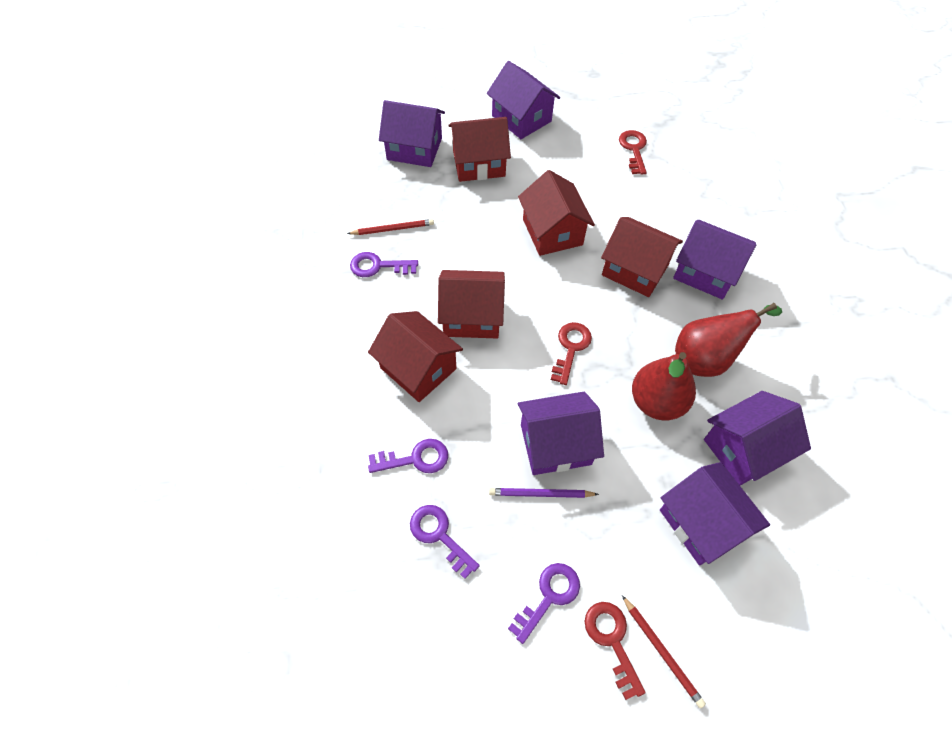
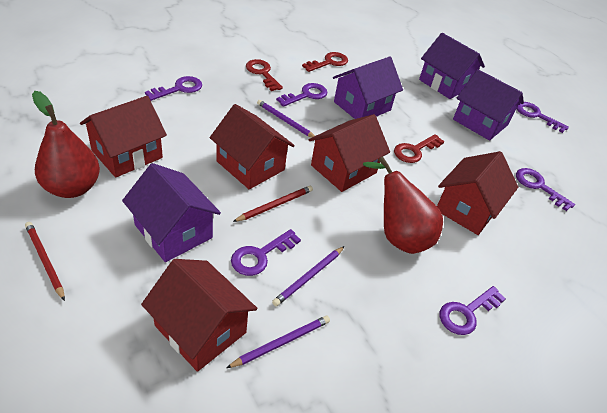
purple house: [379,100,445,167] [487,61,560,139] [518,392,604,475] [660,462,770,566] [673,220,756,300] [704,391,811,486] = 6 -> [122,163,221,262] [333,56,403,119] [419,33,485,99] [453,69,524,141] = 4
purple key: [350,252,418,277] [368,439,448,473] [410,505,480,579] [508,563,580,644] = 4 -> [145,76,202,101] [231,229,301,276] [276,83,327,107] [440,286,506,335] [516,168,575,211] [517,102,569,133] = 6
purple pencil: [489,488,599,498] = 1 -> [227,316,330,368] [257,100,315,138] [272,246,345,306] = 3

